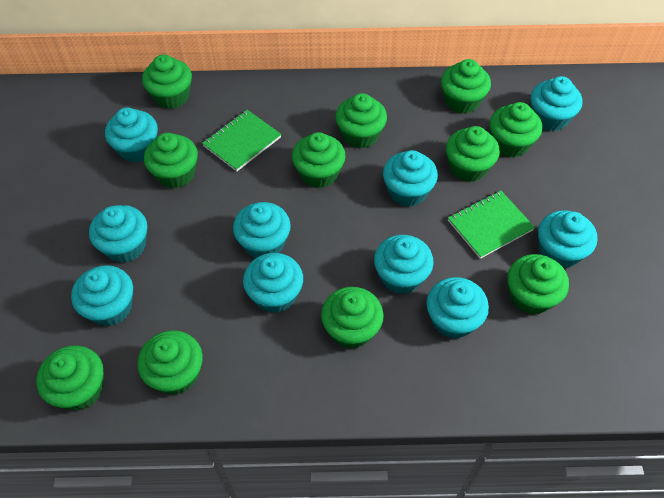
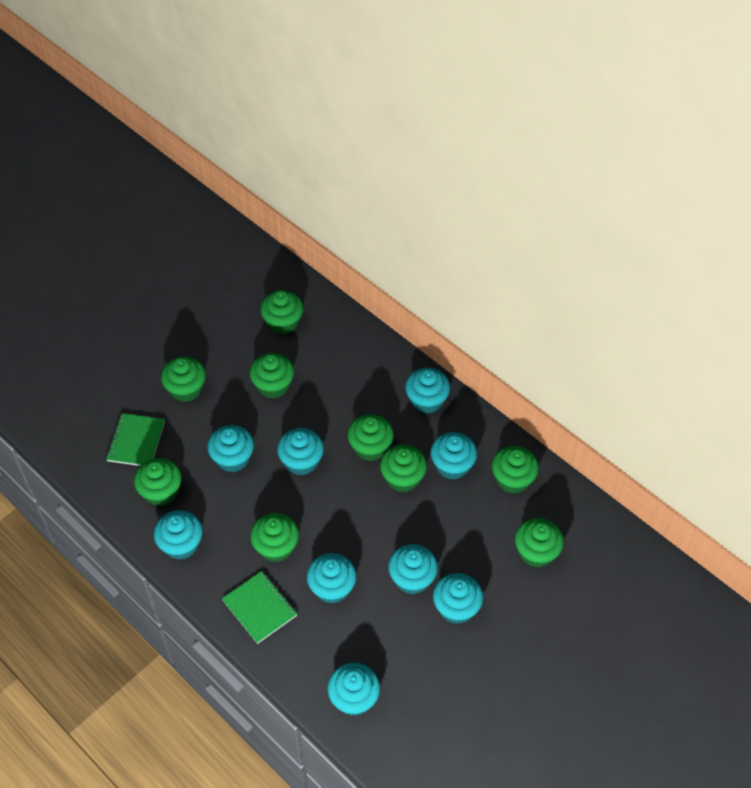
green cupcake: [36,345,104,411] [137,330,203,395] [142,55,192,109] [144,133,198,188] [292,132,346,188] [321,287,384,349] [335,93,387,148] [441,59,491,114] [446,126,500,182] [490,102,542,158] [508,254,569,315] = 11 -> [134,458,182,506] [161,357,206,402] [249,353,294,399] [250,513,299,562] [260,290,303,335] [347,414,394,461] [380,445,427,492] [492,446,539,494] [515,518,564,568] = 9
turquoise cupcake: [71,265,133,326] [89,205,147,263] [105,107,158,163] [233,202,291,258] [243,253,303,313] [374,235,434,294] [383,150,438,207] [427,277,489,339] [531,76,582,131] [538,210,598,269] = 10 -> [154,510,203,560] [207,425,254,472] [277,428,324,475] [307,553,357,604] [327,663,380,716] [388,544,438,594] [405,368,450,414] [430,432,477,480] [433,573,483,624] = 9

